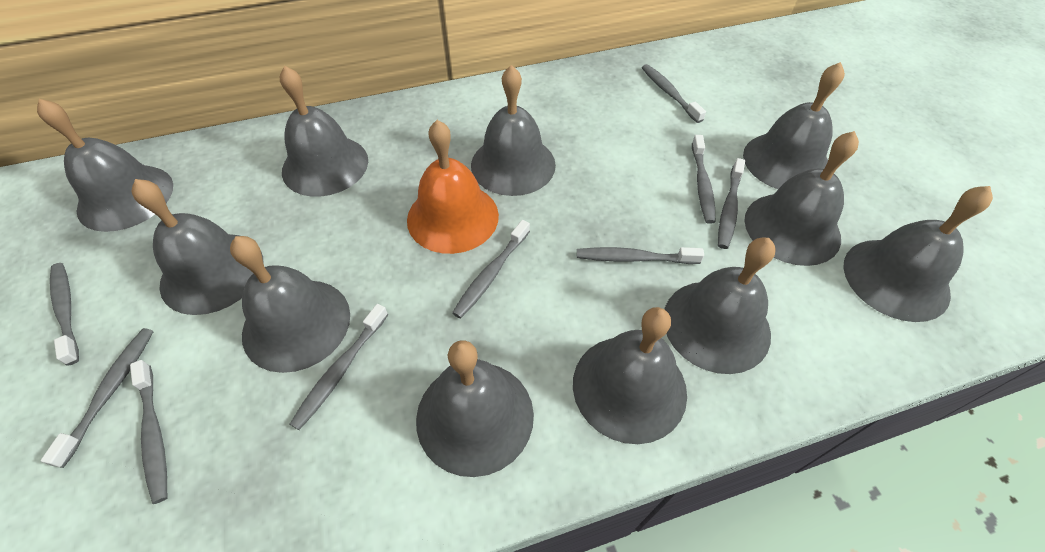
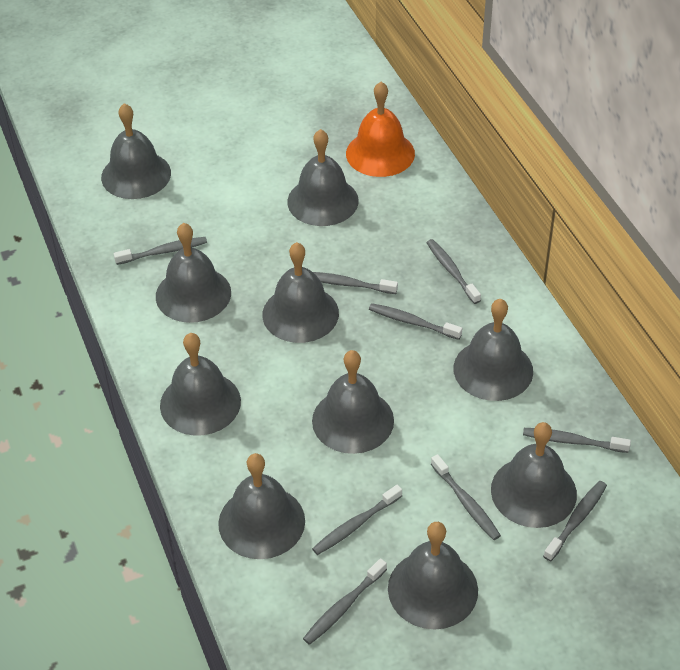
grey bell: [37,99,173,232] [131,179,264,315] [230,236,350,373] [280,66,368,197] [416,340,534,477] [471,65,556,196] [573,307,687,444] [664,237,776,374] [743,62,845,189] [744,131,859,266] [844,186,993,322] = 11 -> [101,103,171,199] [156,223,231,323] [160,333,241,436] [218,453,305,559] [262,242,339,343] [287,129,359,226] [312,350,394,454] [388,522,478,629] [453,299,533,401] [491,422,577,528] = 10

